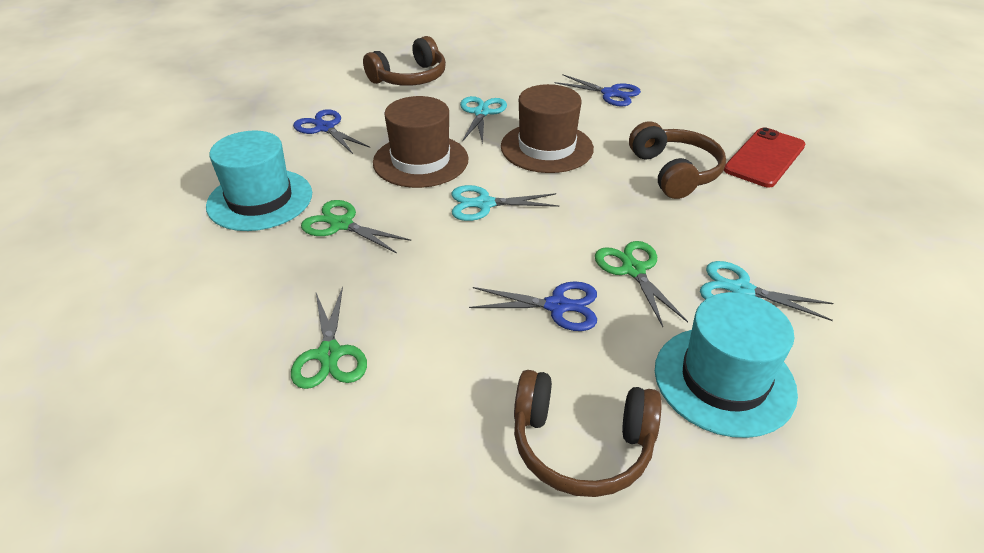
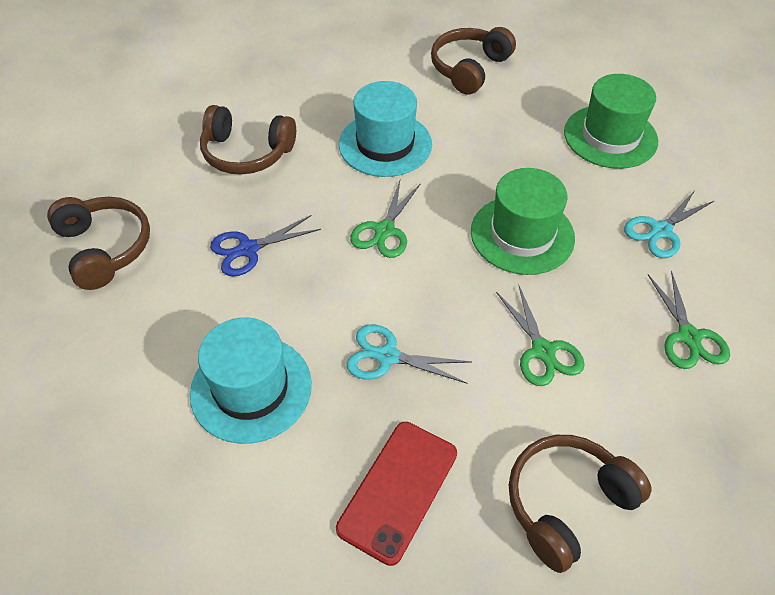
blue scissors: [293,109,370,154] [469,281,597,331] [555,75,641,107] = 3 -> [210,215,321,276] = 1
brown hat: [373,96,468,188] [501,84,594,173] = 2 -> none = 0
brown headphones: [363,36,446,86] [514,370,662,497] [629,121,726,199] = 3 -> [47,197,150,290] [200,105,296,175] [431,27,516,95] [509,435,652,573] = 4
green hat: none = 0 -> [471,168,575,275] [564,74,658,169] = 2
turquoise scissors: [452,185,559,221] [460,96,507,144] [700,261,834,321] = 3 -> [346,324,472,384] [624,190,715,258] = 2

